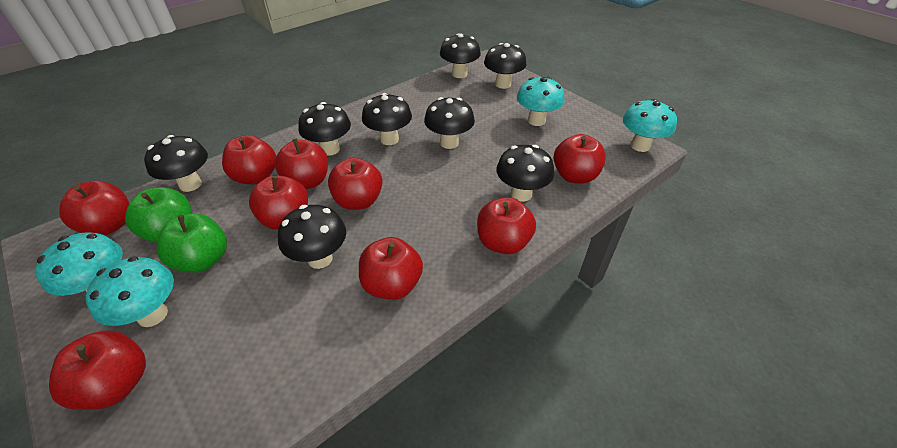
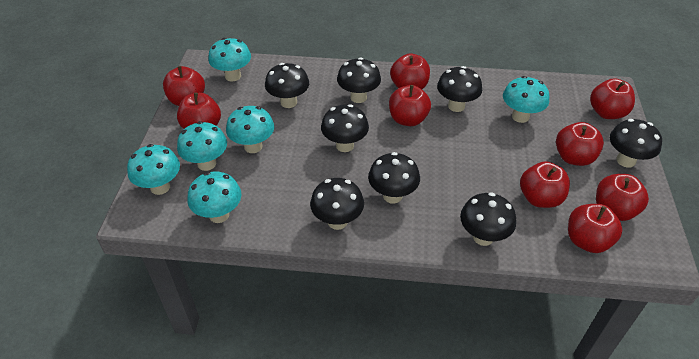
green apple: [125,187,192,243] [157,213,227,273] = 2 -> none = 0
turquoise mushroom: [35,232,123,296] [86,256,174,327] [517,77,565,126] [623,99,677,152] = 4 -> [127,144,180,195] [177,121,227,171] [187,171,242,223] [208,38,251,82] [226,106,274,153] [503,76,549,123] = 6

